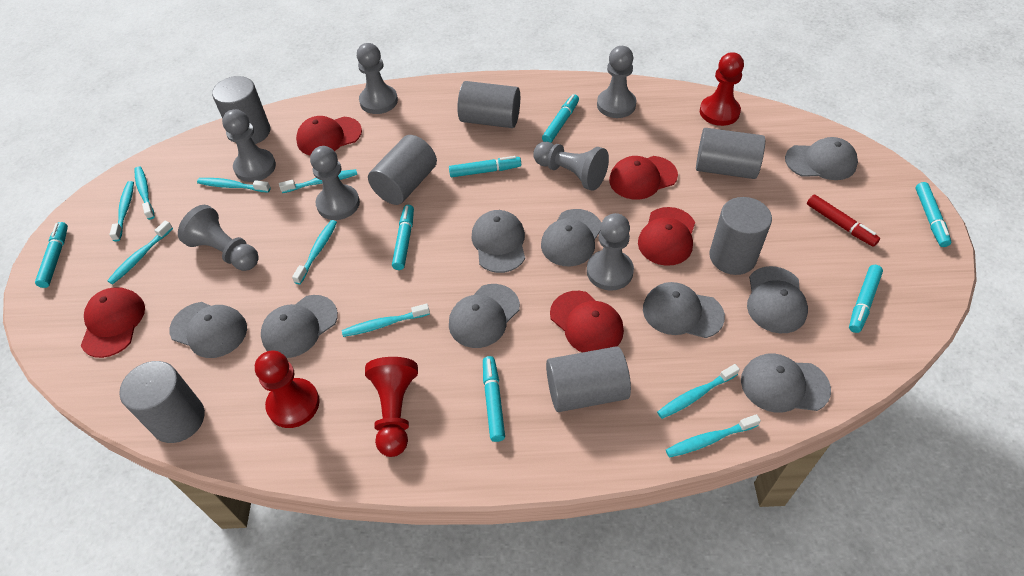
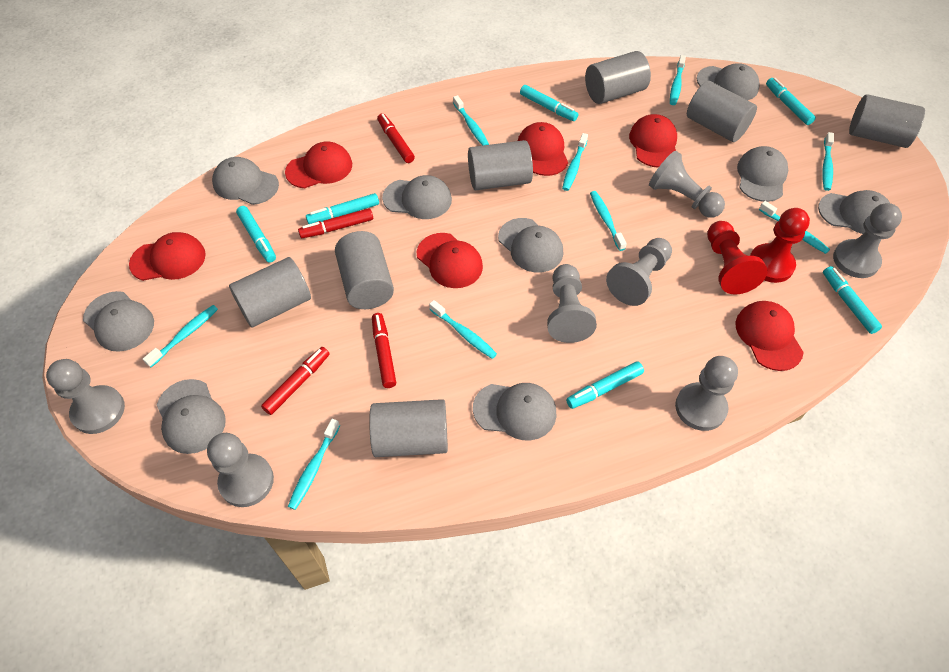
red cap: [81,287,145,358] [296,116,362,155] [550,291,624,353] [609,156,678,200] [638,207,695,266] = 5 -> [129,232,206,281] [285,141,352,188] [417,233,483,288] [518,122,568,176] [629,114,677,168] [736,301,804,371] = 6
red marker: [807,195,880,247] = 1 -> [261,347,330,415] [298,208,373,238] [372,313,396,388] [377,113,415,163] = 4
red pawn: [255,351,320,428] [365,357,418,457] [700,52,744,126] = 3 -> [707,221,768,295] [750,208,810,283] = 2
turquoise marker: [35,222,68,288] [392,205,414,270] [449,156,521,177] [483,356,505,442] [542,94,579,143] [849,265,883,333] [915,182,951,247] = 7 -> [236,206,276,263] [306,193,379,224] [520,85,578,121] [566,361,644,409] [766,78,816,125] [823,266,882,334] = 6

